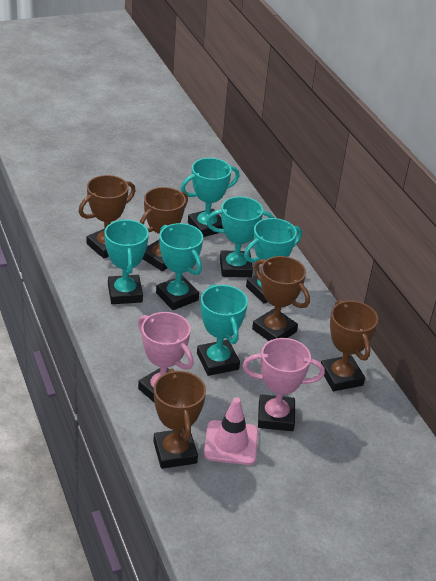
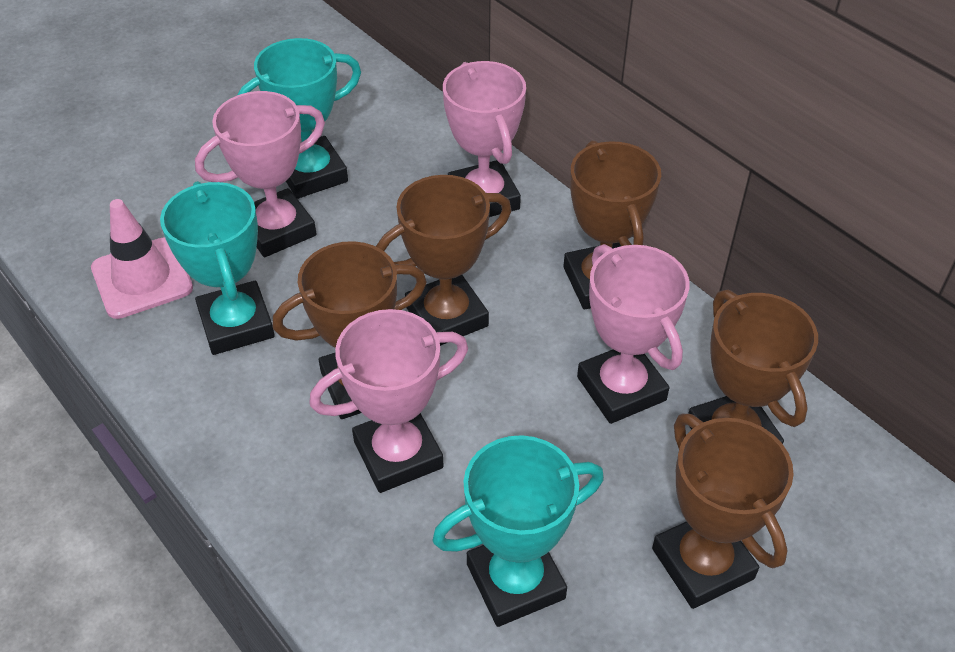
pink trophy: [138,312,194,402] [243,338,325,431] = 2 -> [195,91,325,257] [309,309,468,493] [443,61,526,217] [577,244,690,424] = 4
turquoise trophy: [105,219,149,304] [156,223,203,310] [181,158,240,237] [197,284,248,376] [206,196,275,277] [244,218,302,304] = 6 -> [160,181,275,355] [237,38,361,199] [432,435,604,627] = 3

